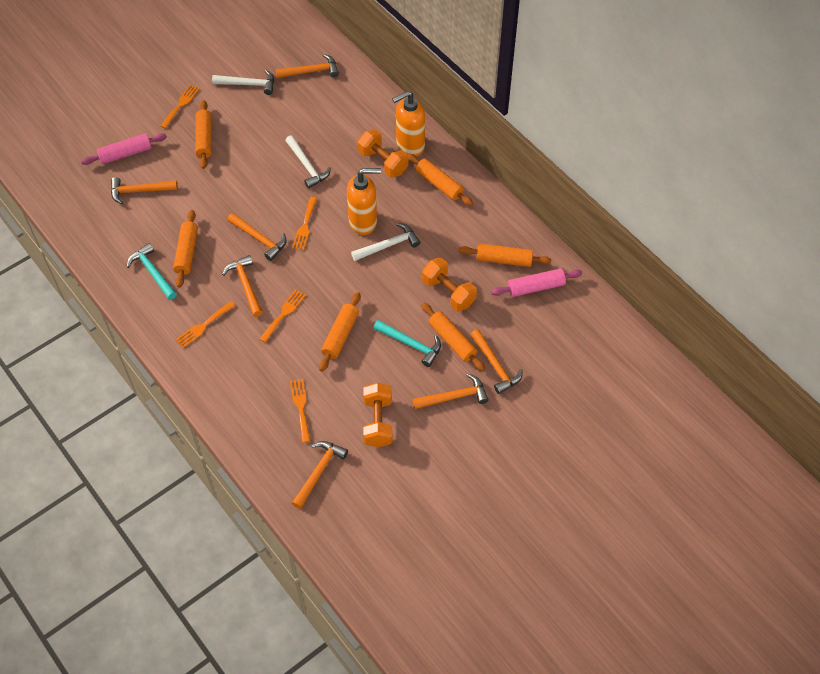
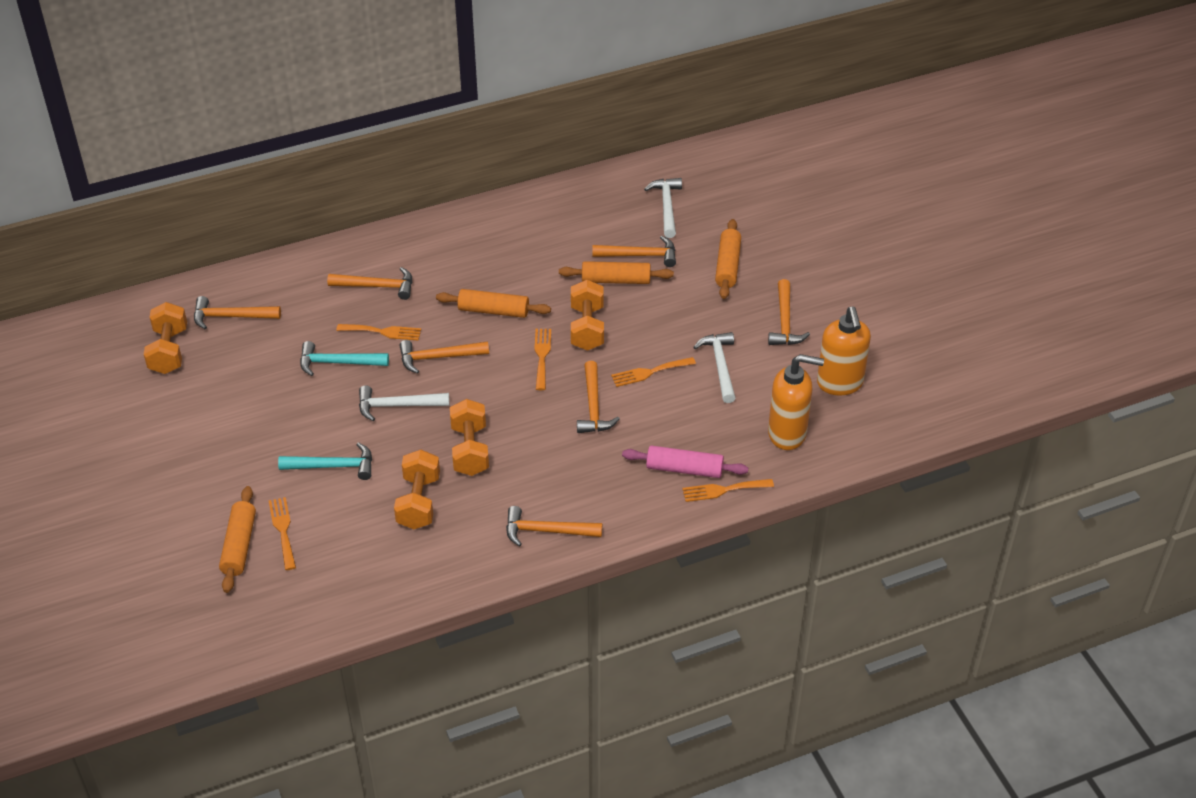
orange dumbbell: [358,129,408,178] [364,382,393,448] [422,258,477,311] = 3 -> [144,302,187,374] [394,450,440,529] [450,399,489,476] [571,280,604,351] = 4
orange rolling pin: [173,210,198,288] [195,100,212,169] [319,292,361,372] [408,154,473,206] [421,303,485,371] [459,243,552,267] = 6 -> [219,486,256,593] [436,289,551,318] [559,261,674,284] [715,219,741,299] = 4
pink rolling pin: [81,133,167,165] [491,268,582,297] = 2 -> [622,446,748,478] = 1

